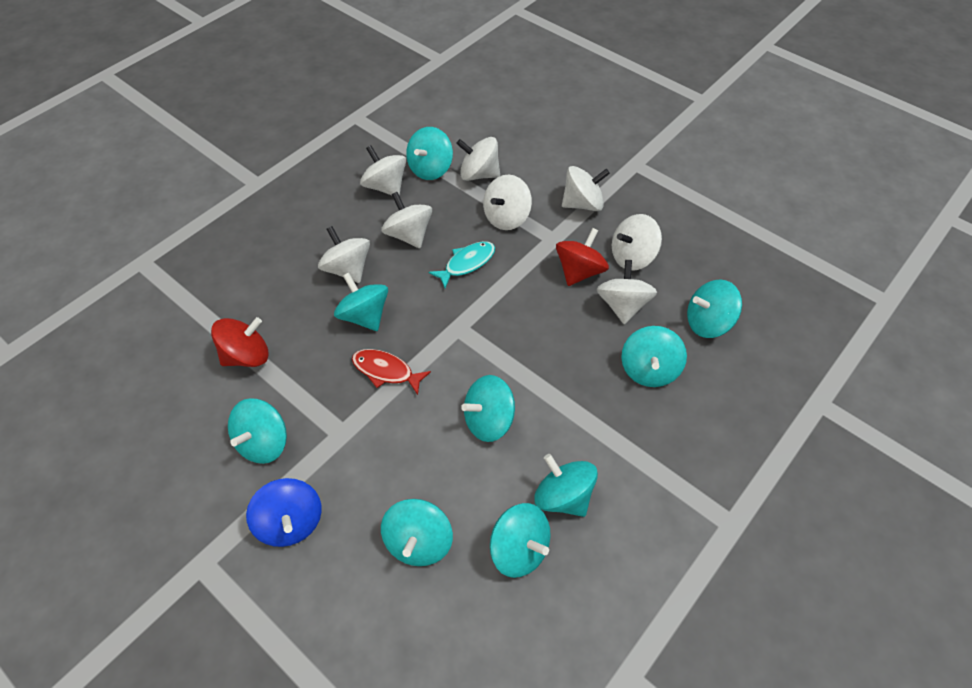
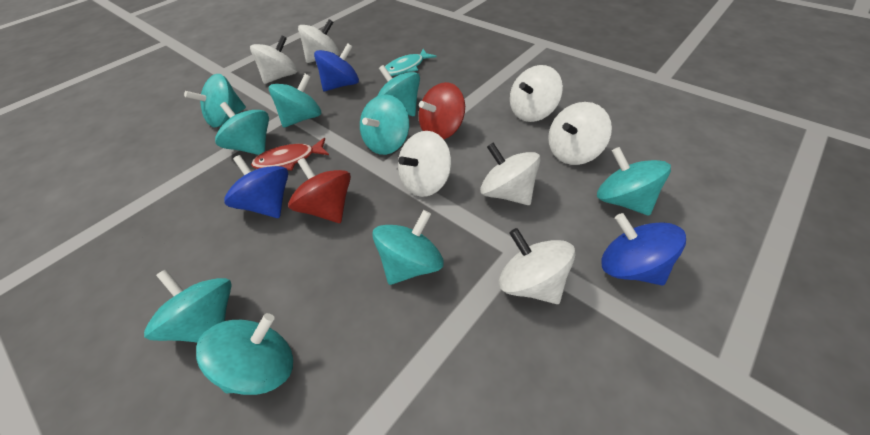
blue spinning top: [246,478,322,547] = 1 -> [224,155,288,218] [314,43,359,91] [602,213,686,285] = 3
white spinning top: [318,226,370,283] [360,145,406,196] [381,192,432,248] [456,137,500,181] [483,175,532,230] [562,166,610,211] [597,260,657,324] [612,214,662,270] = 8 -> [250,35,298,84] [298,19,339,63] [398,131,452,197] [480,143,541,205] [499,228,575,304] [510,65,563,122] [548,102,612,165] = 7

